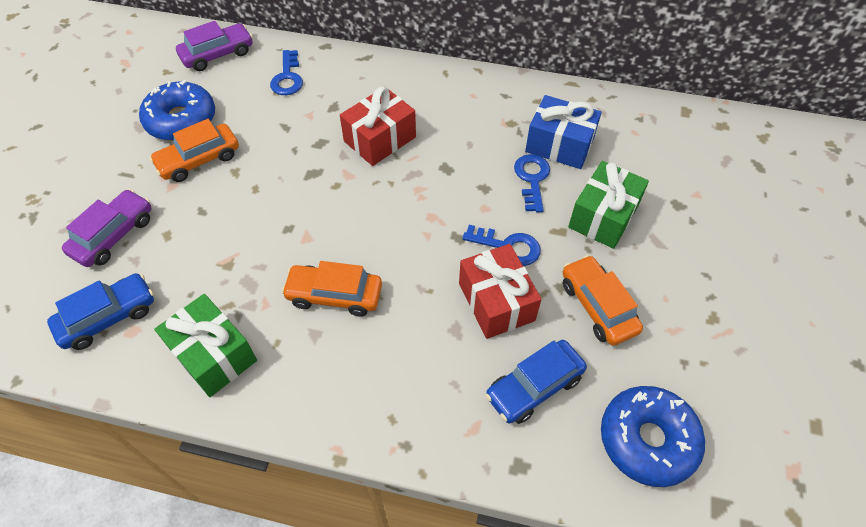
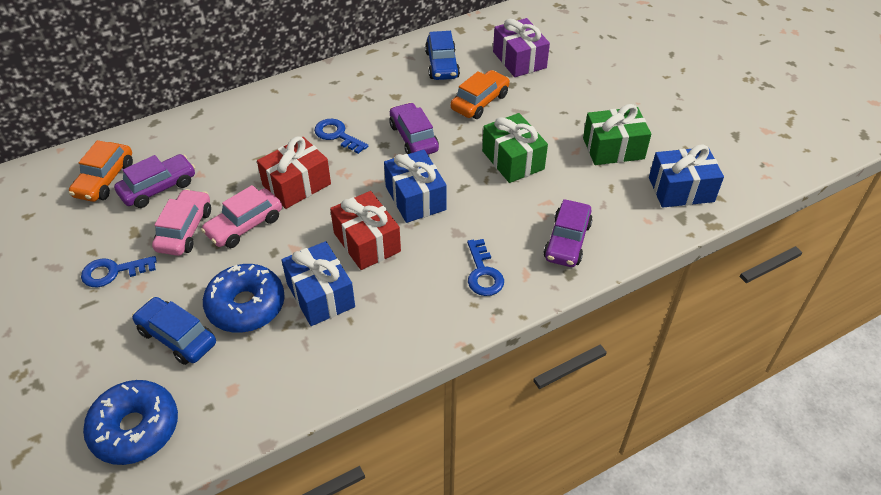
blue gift: [525,95,602,169] = 1 -> [281,241,355,326] [384,150,447,223] [649,144,724,208] = 3
orange car: [149,119,239,182] [281,261,382,317] [562,255,643,346] = 3 -> [69,140,133,202] [451,70,510,119] = 2
pink car: none = 0 -> [152,189,211,256] [201,185,282,248] = 2
purple car: [62,189,152,267] [176,21,253,71] = 2 -> [114,154,195,208] [389,102,439,154] [543,199,593,267] = 3
purple gift: none = 0 -> [493,18,550,77] = 1

